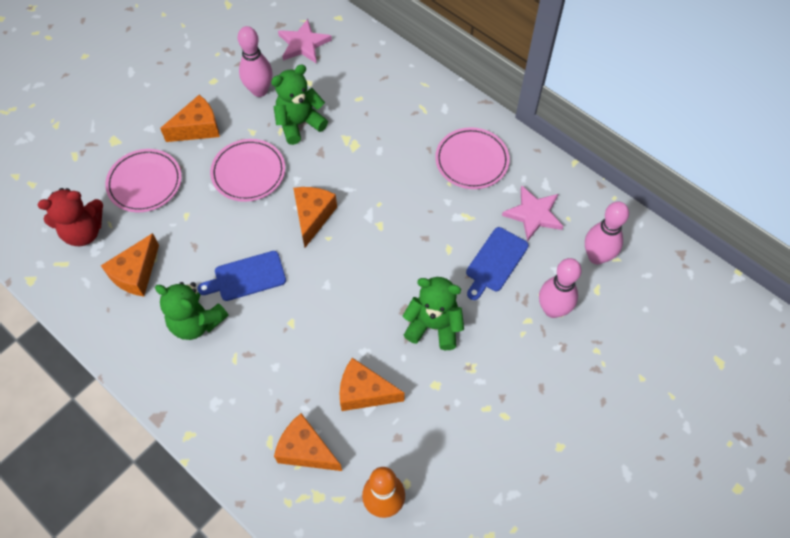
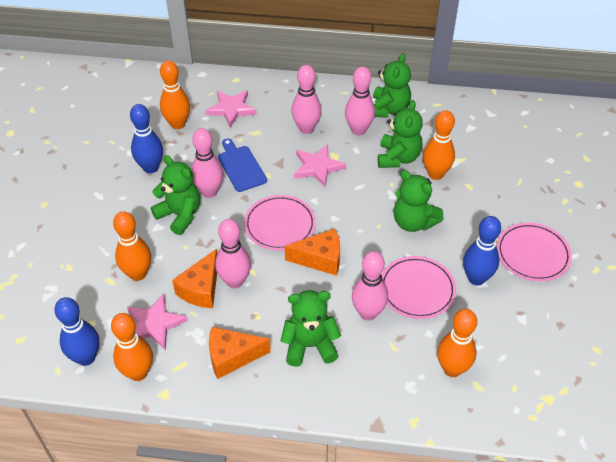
blue bowling pin: none = 0 -> [54,297,99,366] [130,104,163,173] [463,216,501,285] = 3
blue cutting board: [197,251,286,301] [466,227,529,300] = 2 -> [218,139,267,192] = 1
green teddy bear: [155,282,229,340] [271,64,328,145] [403,277,464,350] = 3 -> [151,155,200,235] [281,290,341,367] [373,53,411,118] [378,100,423,168] [393,170,444,232] = 5
orange bowling pin: [362,467,405,518] = 1 -> [111,313,153,381] [113,211,151,281] [160,60,190,129] [423,110,455,180] [437,309,477,377] = 5
orange cheese: [101,233,159,297] [160,95,220,142] [274,413,342,471] [293,187,337,248] [340,358,405,411] = 5 -> [172,249,217,308] [209,327,271,379] [285,229,340,276] = 3
pink bowling pin: [238,26,273,97] [539,258,582,318] [585,202,629,265] = 3 -> [191,128,223,198] [215,219,251,288] [291,65,321,134] [345,67,375,136] [352,251,388,320] = 5
pink star: [278,19,332,64] [502,186,563,242] = 2 -> [127,293,188,350] [205,90,257,128] [294,144,346,187] = 3
red teddy bear: [37,188,103,246] = 1 -> none = 0

